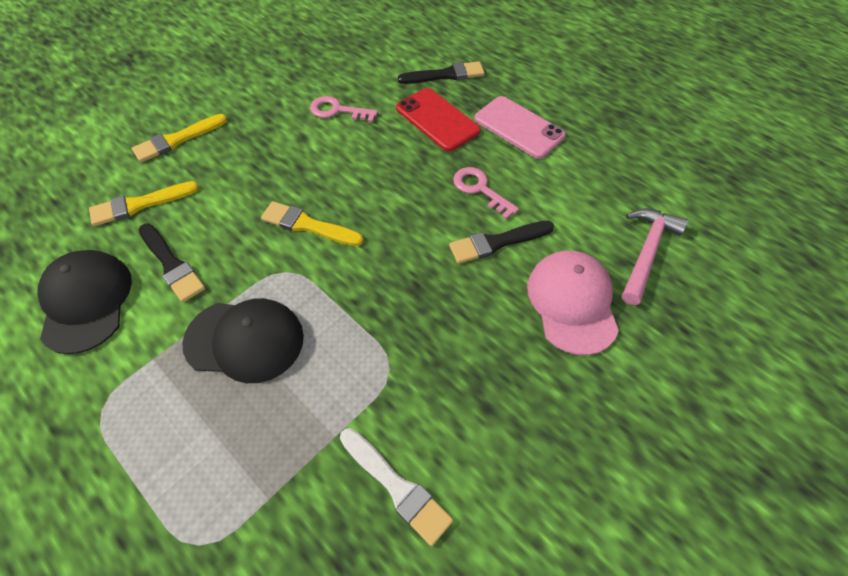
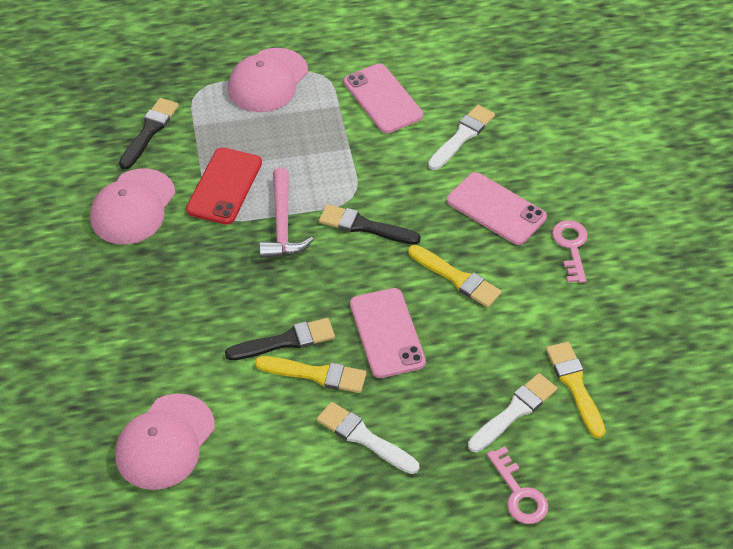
black cap: [37,250,132,354] [182,298,304,383] = 2 -> none = 0
pink cap: [527,250,619,355] = 1 -> [90,169,176,244] [115,393,215,490] [228,48,308,112] = 3
pink phone: [474,96,566,159] = 1 -> [344,64,423,133] [350,288,426,378] [447,172,547,245] = 3
white brush: [340,428,453,546] = 1 -> [317,402,419,474] [428,105,495,170] [468,373,557,452] = 3

